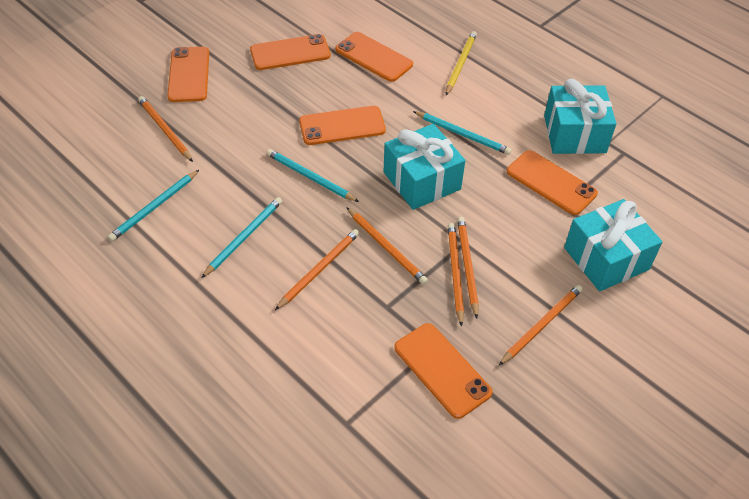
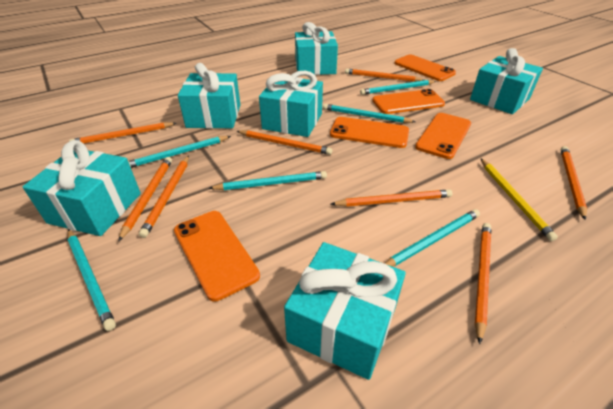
orange pencil: [138,96,193,162] [275,229,360,310] [346,207,428,285] [448,223,464,327] [457,217,479,319] [499,285,583,365] = 6 -> [69,122,176,144] [118,157,172,242] [139,156,189,238] [237,130,332,155] [331,189,452,207] [345,69,424,82] [475,223,491,344] [561,146,587,220] = 8
orange phone: [167,47,209,102] [250,34,331,70] [299,106,386,145] [335,32,413,82] [394,323,492,419] [507,150,598,215] = 6 -> [174,211,260,301] [330,117,409,148] [372,89,445,114] [394,55,456,81] [415,113,471,159] = 5
turquoise gift: [383,124,465,210] [544,79,616,154] [564,199,662,291] = 3 -> [23,140,141,236] [178,63,240,129] [259,71,323,137] [284,242,406,380] [295,22,338,75] [470,48,543,114] = 6
turquoise pencil: [108,170,199,241] [201,197,282,278] [266,149,359,202] [413,111,512,155] = 4 -> [67,229,116,331] [128,136,231,168] [208,171,327,190] [323,104,415,123] [360,80,436,95] [384,209,480,267] = 6

